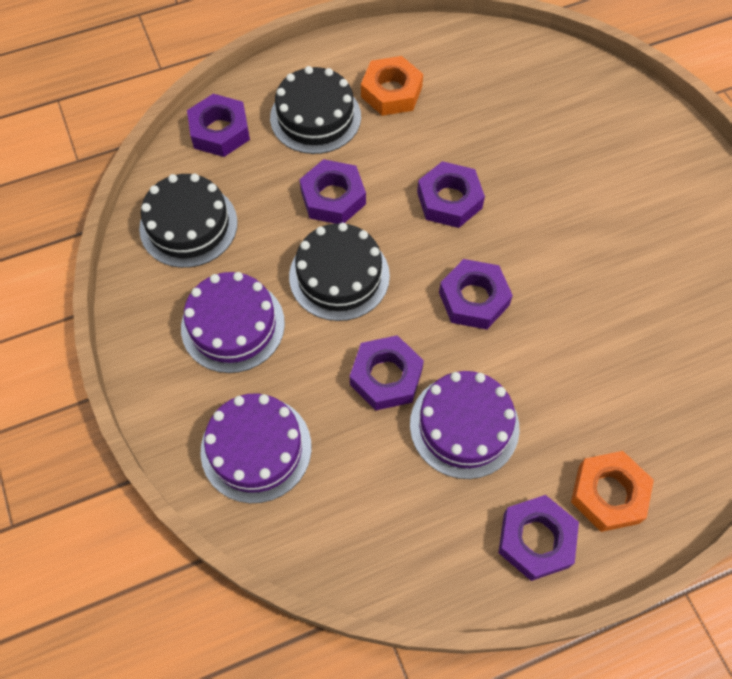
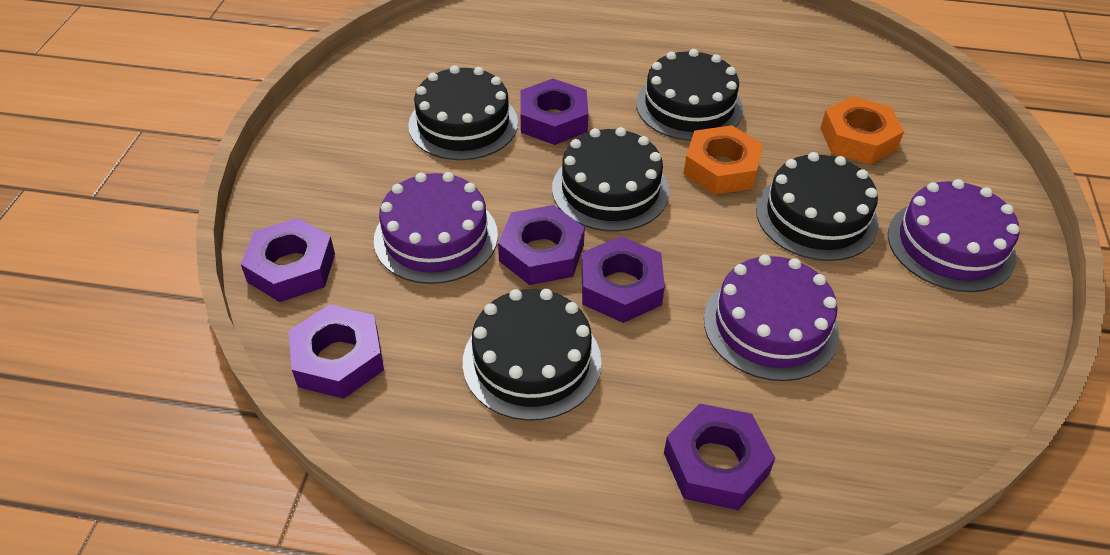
black cake: [139,173,238,268] [270,66,361,154] [289,223,390,321] = 3 -> [408,65,518,160] [463,289,602,421] [552,127,669,232] [636,49,743,141] [756,152,879,261] = 5

